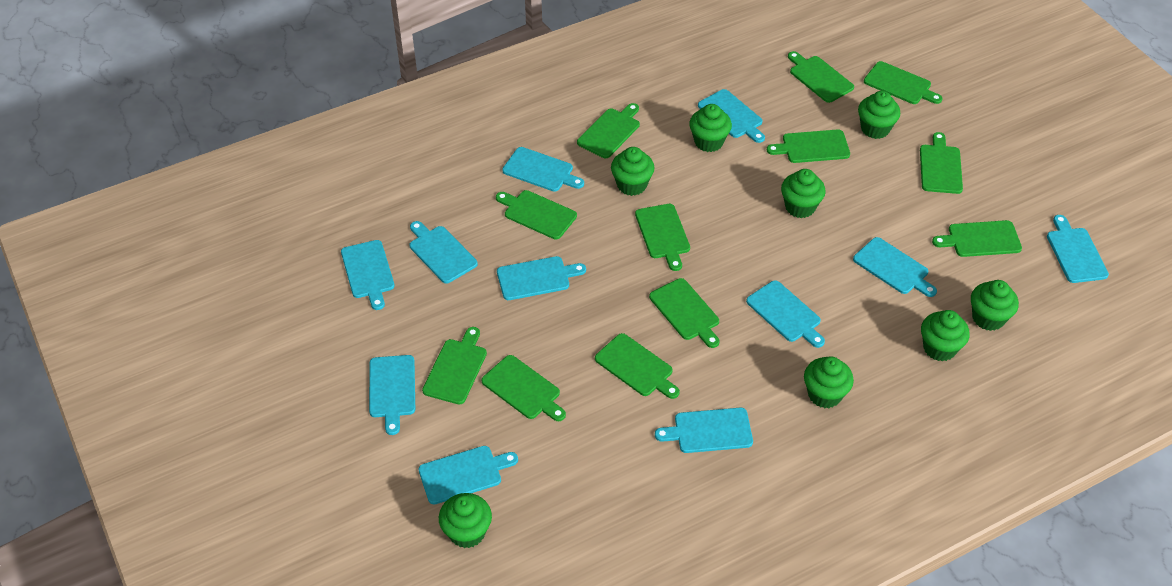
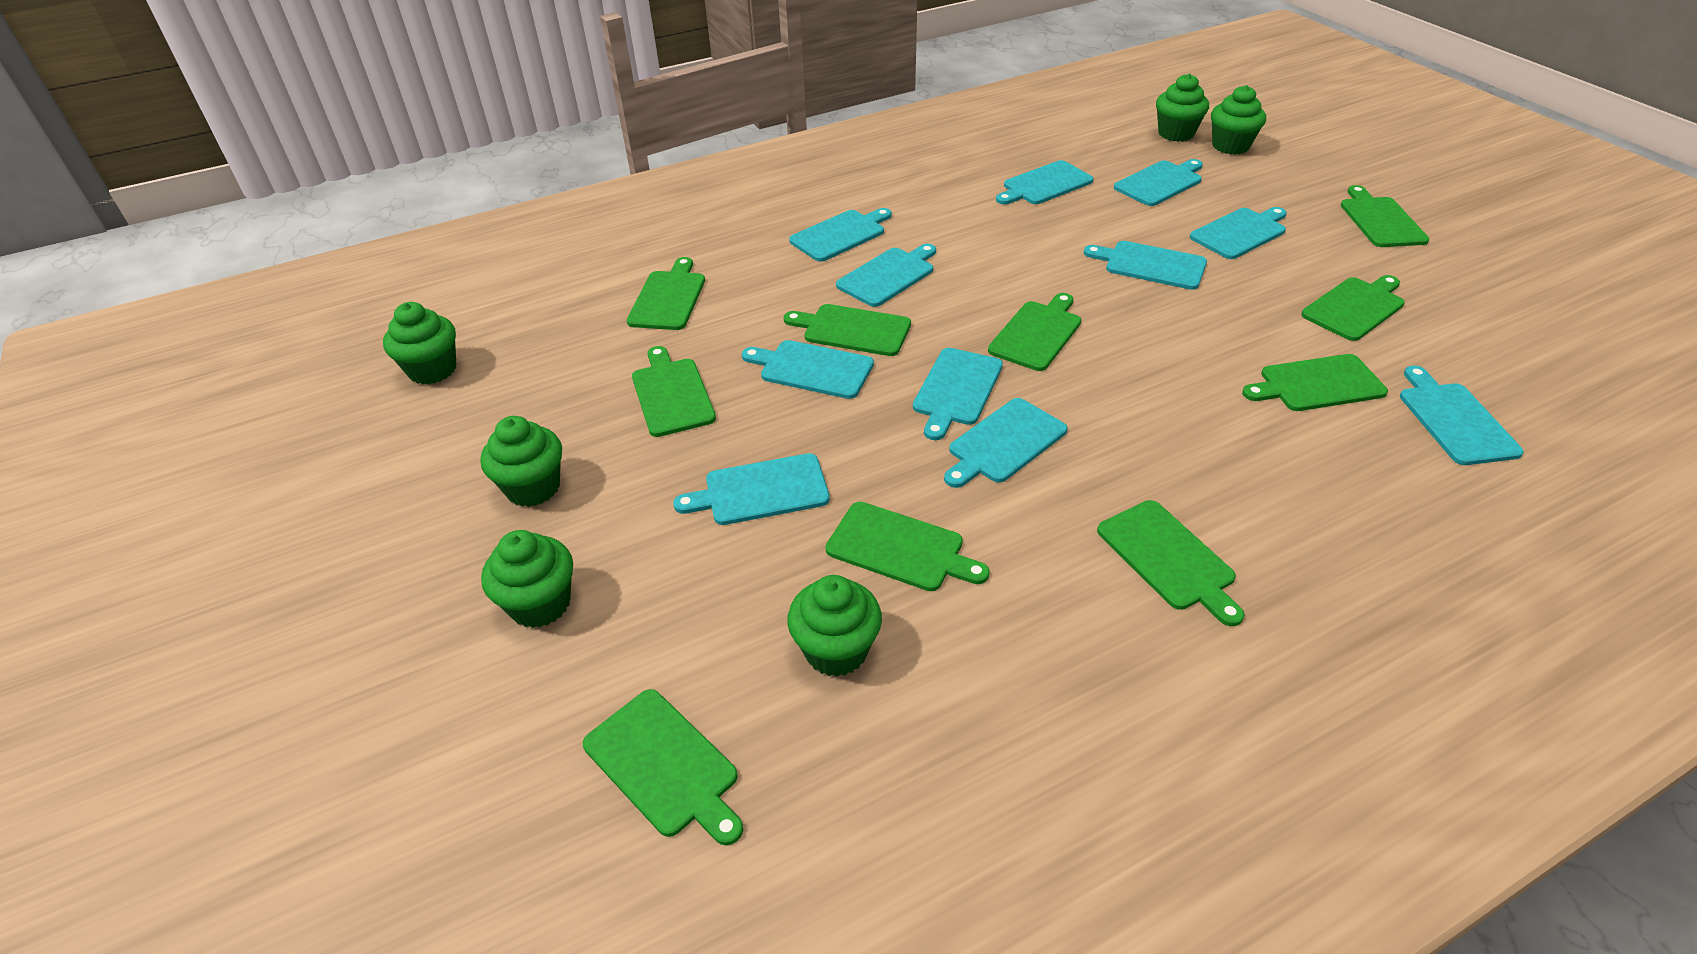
green cupcake: [439,493,492,548] [611,147,654,196] [689,104,732,152] [781,169,826,218] [804,356,854,408] [858,91,900,139] [921,310,970,361] [971,280,1019,331] = 8 -> [383,302,456,385] [481,416,562,507] [481,530,573,628] [787,575,882,677] [1156,73,1209,142] [1211,85,1266,155] = 6
green cutting board: [422,327,487,405] [482,355,566,421] [496,190,577,240] [577,103,640,158] [595,333,680,399] [635,204,690,271] [649,278,719,348] [767,129,850,163] [788,51,854,103] [864,61,943,104] [920,132,963,194] [932,220,1022,257] = 12 -> [583,689,743,846] [627,257,705,330] [632,346,716,437] [784,304,911,356] [826,502,990,591] [988,293,1081,371] [1097,500,1245,626] [1242,354,1388,411] [1301,275,1405,341] [1341,185,1429,247] = 10

